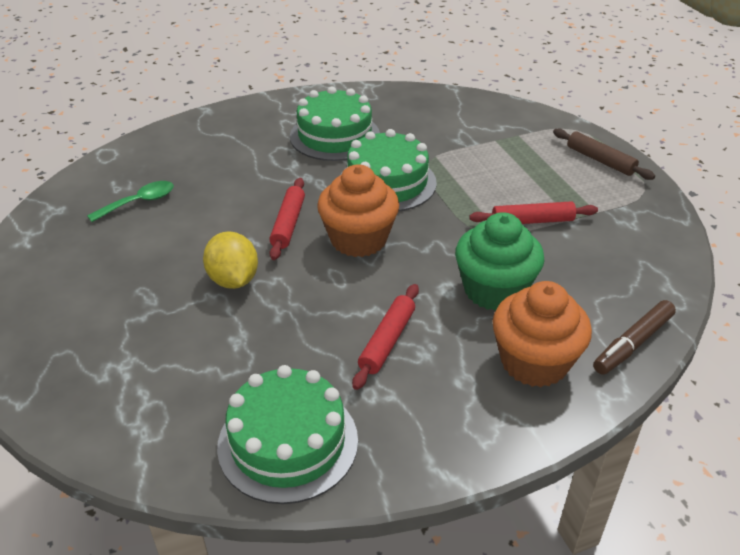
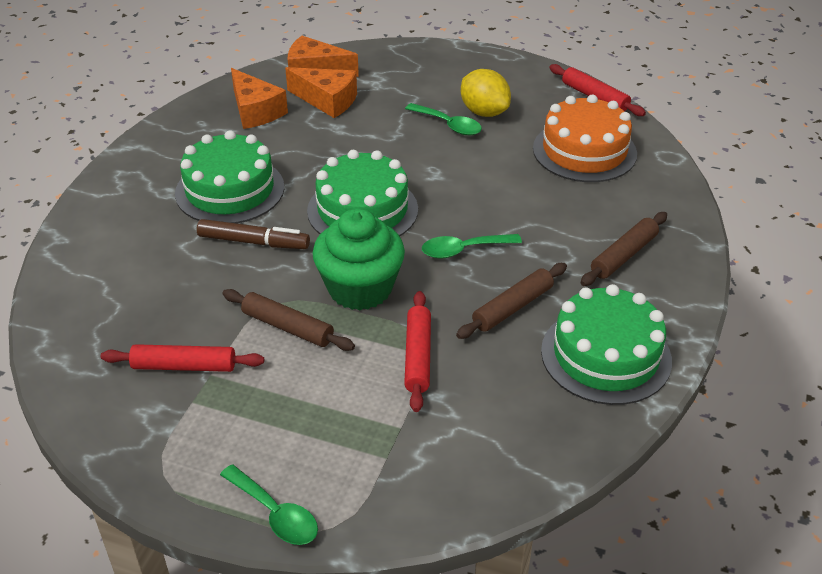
brown rolling pin: [553,128,655,180] = 1 -> [222,289,355,351] [456,263,567,339] [581,212,667,286] = 3
green spoon: [87,181,174,222] = 1 -> [220,464,318,545] [405,103,482,135] [422,234,522,259] = 3
orange cake: none = 0 -> [533,94,637,182] = 1
orange cheese: none = 0 -> [231,68,288,129] [285,67,357,118] [288,36,359,77] = 3
orange cupcake: [317,164,399,257] [492,281,592,387] = 2 -> none = 0

